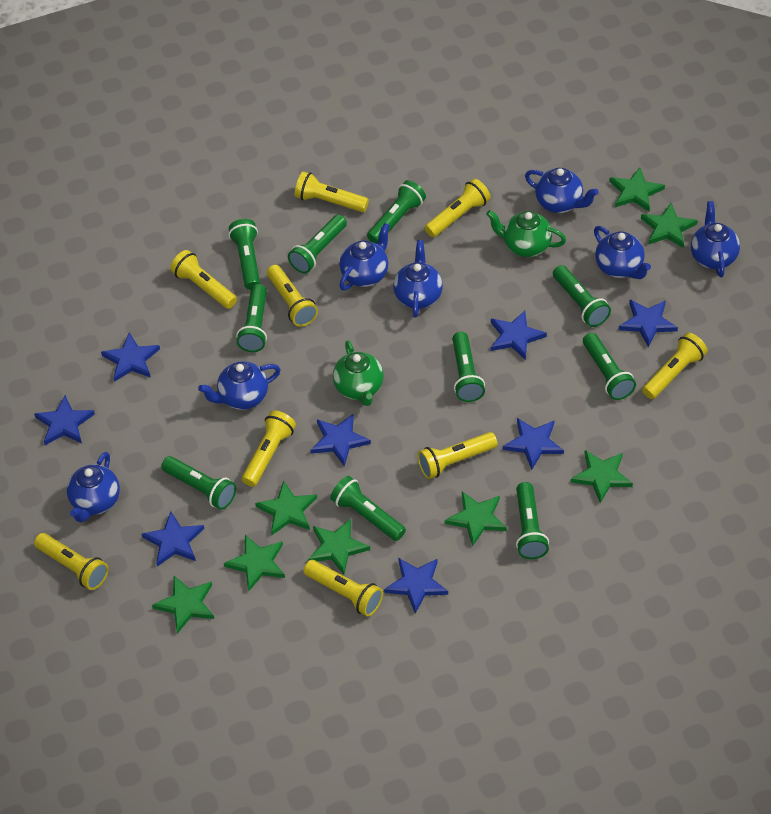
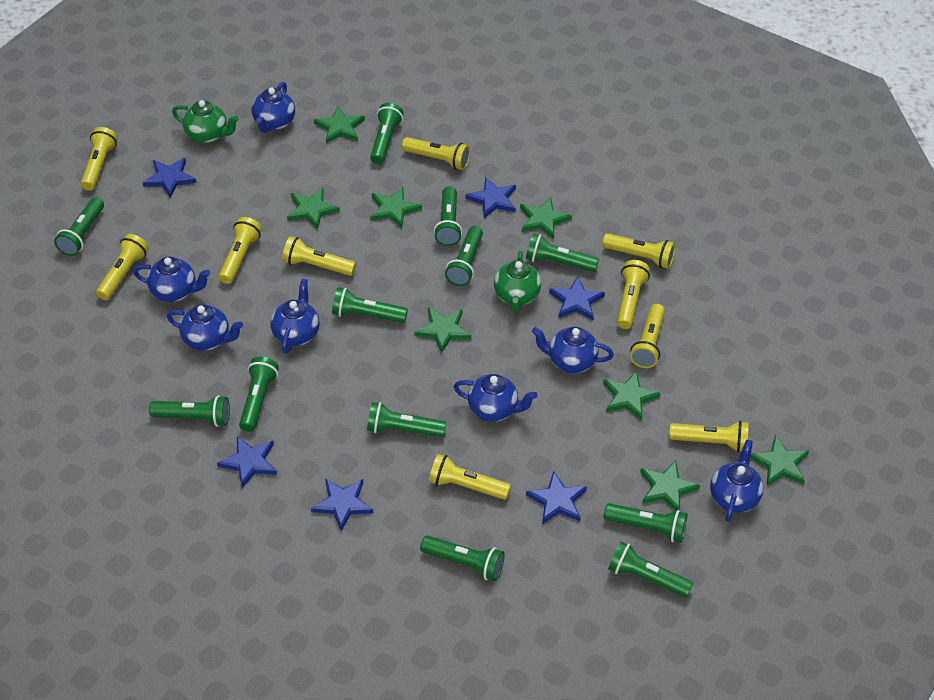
blue star: [34,395,95,445] [101,332,160,382] [142,511,204,566] [311,414,371,467] [384,558,448,614] [491,310,547,360] [503,418,564,470] [619,300,678,347] = 8 -> [143,158,197,198] [217,436,277,488] [311,479,373,531] [465,177,516,218] [526,471,587,524] [549,276,605,320] = 6
green flashlight: [161,456,236,510] [229,219,260,290] [236,284,267,352] [288,215,347,273] [330,476,406,541] [367,180,426,243] [452,332,485,402] [516,482,549,559] [553,265,611,327] [583,333,636,400] = 10 -> [54,197,104,256] [149,395,230,427] [239,357,279,432] [332,287,408,323] [367,402,447,437] [370,102,403,164] [420,535,505,581] [434,186,462,246] [445,226,483,286] [526,234,599,272] [604,503,687,543] [608,542,693,597] = 12
yellow flashlight: [34,533,108,590] [170,250,237,309] [242,410,296,487] [267,265,318,327] [295,171,369,212] [304,560,383,616] [417,432,498,479] [425,178,491,237] [642,333,707,399] = 9 -> [81,127,118,191] [96,234,149,300] [218,217,262,284] [282,236,356,276] [402,137,470,170] [429,454,511,500] [602,233,675,269] [617,260,650,329] [630,304,665,368] [669,421,749,452] = 10

